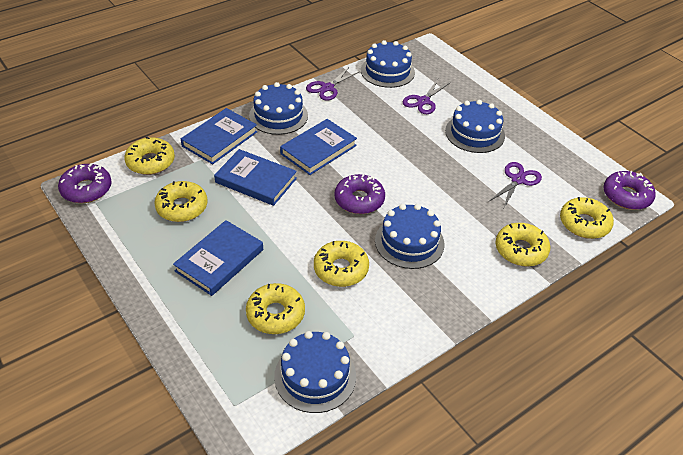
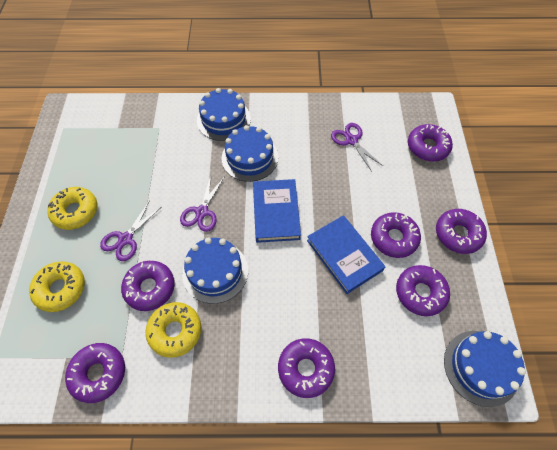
blue book: [173,220,263,296] [181,108,257,164] [214,149,297,206] [280,119,357,175] = 4 -> [253,179,301,243] [307,215,385,294] = 2
blue cake: [249,82,308,135] [274,331,356,413] [361,40,415,88] [375,204,444,269] [445,100,505,153] = 5 -> [182,237,248,304] [197,88,251,141] [221,125,278,182] [444,331,526,407] = 4
purple donut: [58,163,112,203] [334,174,385,214] [603,171,656,210] = 3 -> [65,343,125,403] [121,261,175,311] [278,338,335,398] [371,212,421,258] [396,265,450,316] [408,124,453,161] [436,209,487,254] = 7
yellow donut: [124,137,175,175] [154,181,207,222] [246,283,305,334] [314,241,369,287] [496,223,550,266] [560,197,614,239] = 6 -> [29,262,85,312] [47,187,97,230] [146,302,201,358] = 3

